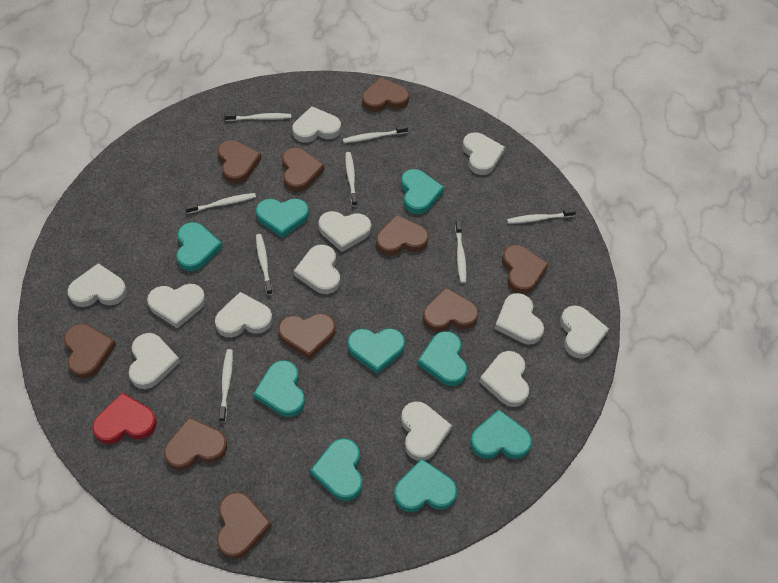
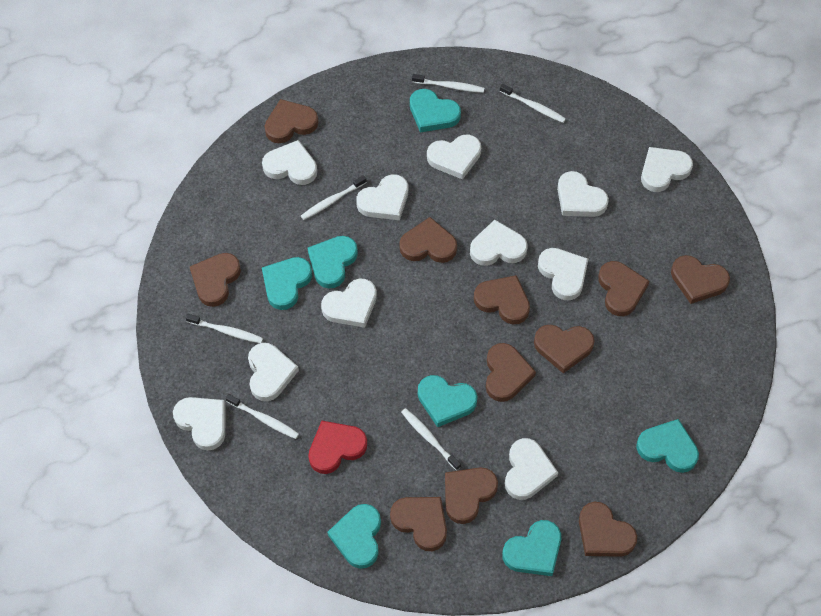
brown heart: [64,324,116,379] [164,417,227,470] [217,492,272,559] [218,140,261,184] [278,313,335,360] [282,148,324,192] [362,77,409,112] [376,214,429,256] [423,288,478,332] [502,245,549,294] = 10 -> [190,253,241,307] [265,99,318,143] [390,497,447,551] [400,217,457,263] [445,468,498,524] [474,275,530,325] [486,343,536,402] [534,325,595,373] [579,502,637,557] [598,261,650,316] [671,255,730,304] = 11
turquoise heart: [176,222,223,271] [253,360,305,417] [256,199,309,238] [310,439,362,501] [348,328,405,374] [394,459,457,512] [401,169,444,214] [417,331,467,386] [470,410,532,459] = 9 -> [262,257,312,310] [308,236,358,289] [327,504,381,569] [410,89,461,132] [418,375,477,427] [502,520,561,576] [636,419,699,473] = 7
white heart: [67,263,127,307] [129,333,180,389] [147,284,205,329] [215,292,272,337] [293,106,341,143] [294,245,340,294] [319,211,371,252] [401,401,452,461] [463,132,505,175] [479,351,529,407] [494,293,544,345] [560,305,609,359] = 12 -> [173,397,226,451] [248,343,299,401] [262,140,317,185] [321,279,377,328] [356,174,408,220] [427,134,481,179] [470,220,528,266] [505,438,558,500] [538,248,588,300] [557,171,609,217] [641,147,693,192] = 11
white toothbrush: [185,193,256,214] [219,349,233,422] [225,113,291,121] [256,234,273,295] [343,125,408,143] [345,152,357,207] [455,220,467,283] [507,208,576,224] = 8 -> [186,314,263,343] [226,394,299,439] [301,175,367,220] [401,408,461,471] [412,74,484,93] [500,84,566,123] = 6

